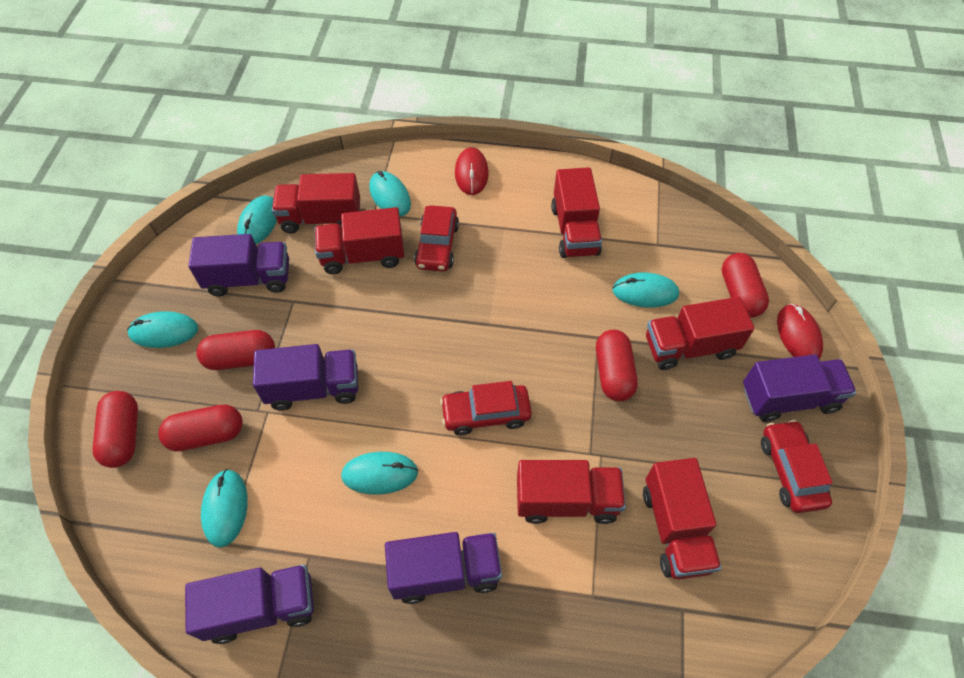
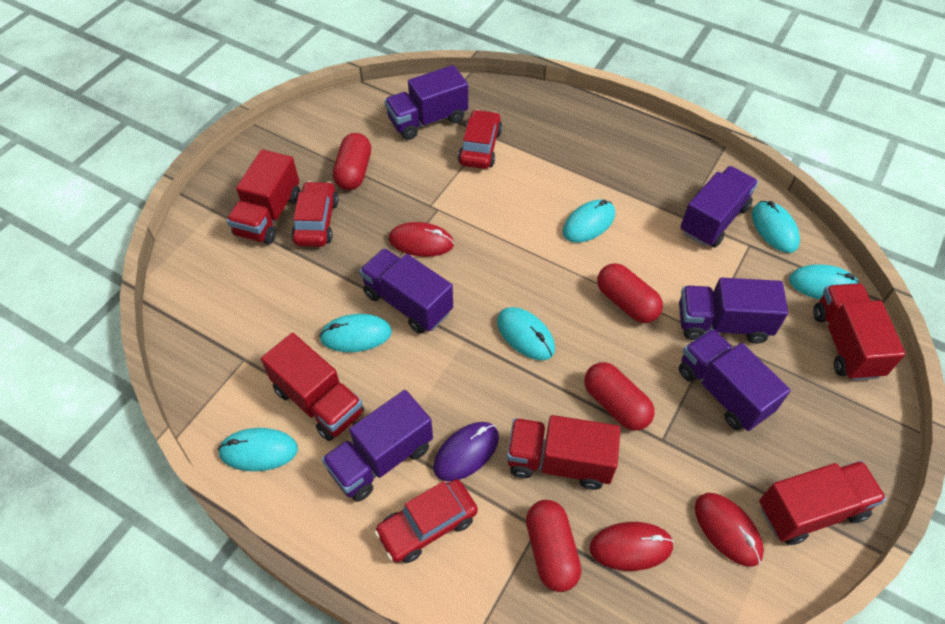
purple mouse: none = 0 -> [433,422,499,482] = 1
purple truck: [185,564,314,644] [188,234,289,296] [253,344,358,411] [385,532,502,604] [743,354,857,422] = 5 -> [322,390,433,502] [359,248,453,334] [385,65,468,140] [679,278,788,344] [679,329,791,431] [680,166,758,248] = 6
red capsule: [93,391,138,468] [158,405,243,451] [196,330,275,370] [596,330,638,401] [722,253,769,318] = 5 -> [333,133,371,190] [526,500,581,592] [584,362,655,431] [597,263,663,323] = 4
red mouse: [455,147,489,195] [777,304,823,360] = 2 -> [389,222,454,257] [589,522,674,571] [695,493,764,567] = 3
red truck: [272,173,360,233] [315,207,404,274] [517,460,626,524] [551,167,602,258] [643,458,721,579] [646,297,754,370] = 6 -> [226,149,300,244] [261,333,364,441] [507,415,620,490] [759,461,887,545] [813,283,906,381] = 5

